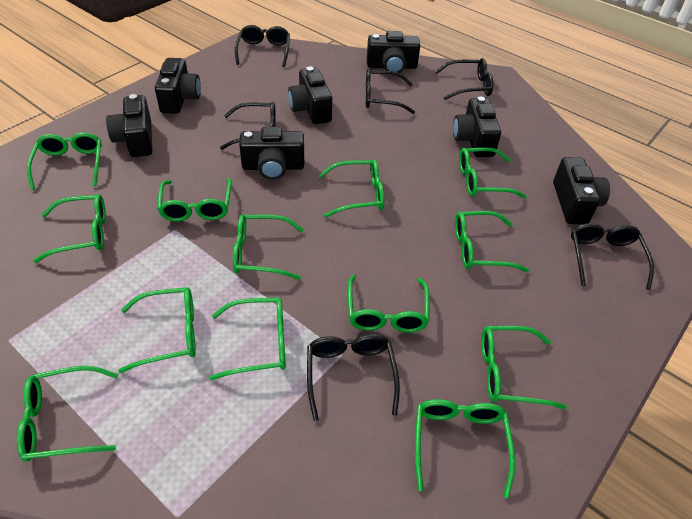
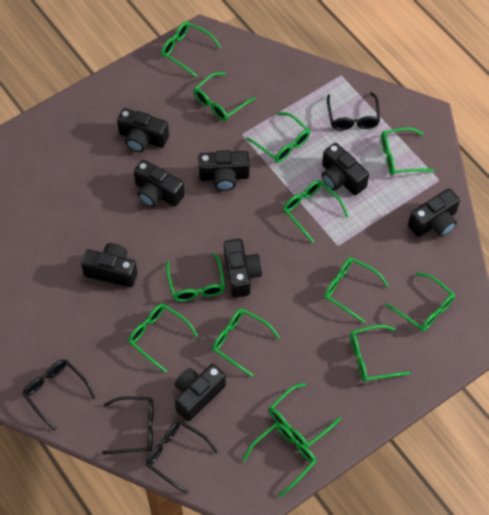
black camera: [106,94,152,157] [155,58,201,114] [239,127,304,180] [288,67,332,124] [367,31,420,73] [453,96,501,157] [553,157,610,224] = 7 -> [81,243,138,288] [117,108,169,152] [134,160,185,207] [174,364,226,421] [198,150,250,191] [224,239,262,298] [322,143,369,195] [408,188,460,237] = 8
black glasses: [220,102,276,150] [235,25,290,67] [307,334,400,421] [366,68,415,114] [435,58,493,100] [571,223,654,290] = 6 -> [22,359,96,431] [102,396,153,454] [146,420,218,494] [327,92,380,130] = 4

